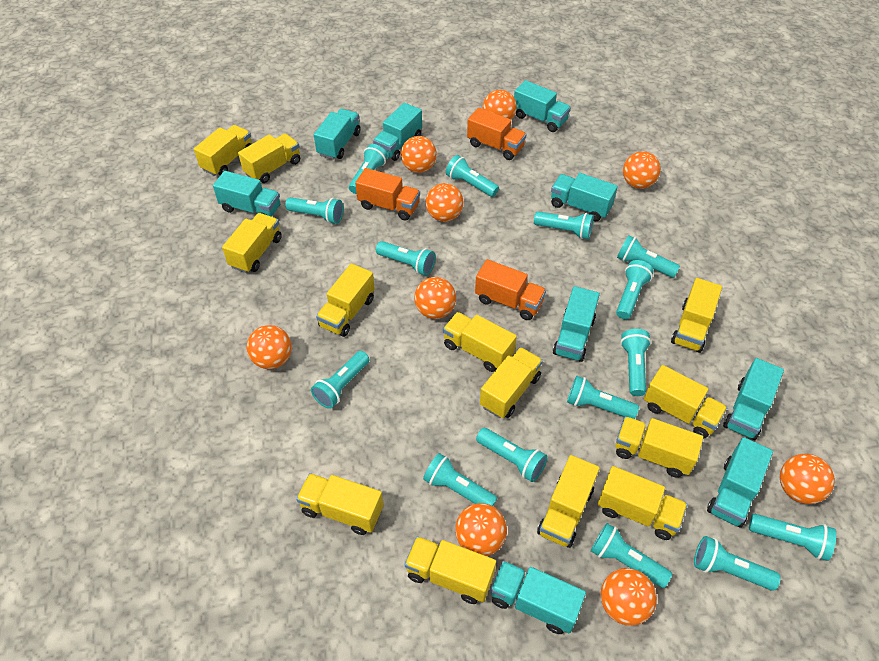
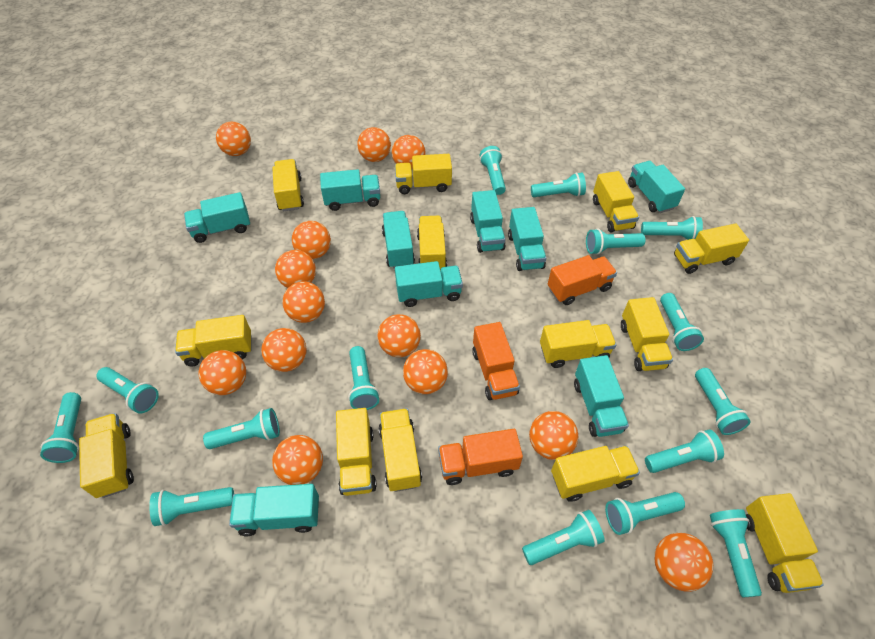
orange ball: [247,325,292,369] [401,136,437,173] [414,277,456,319] [426,183,463,222] [455,503,507,556] [483,90,517,120] [601,568,657,626] [623,151,661,189] [780,454,835,504] = 9 -> [199,350,246,395] [216,122,251,156] [261,328,307,372] [272,435,323,485] [275,250,316,288] [283,281,325,323] [292,221,331,259] [357,127,391,162] [377,314,421,357] [392,135,425,170] [403,349,448,394] [529,411,578,460] [654,533,713,592] = 13

